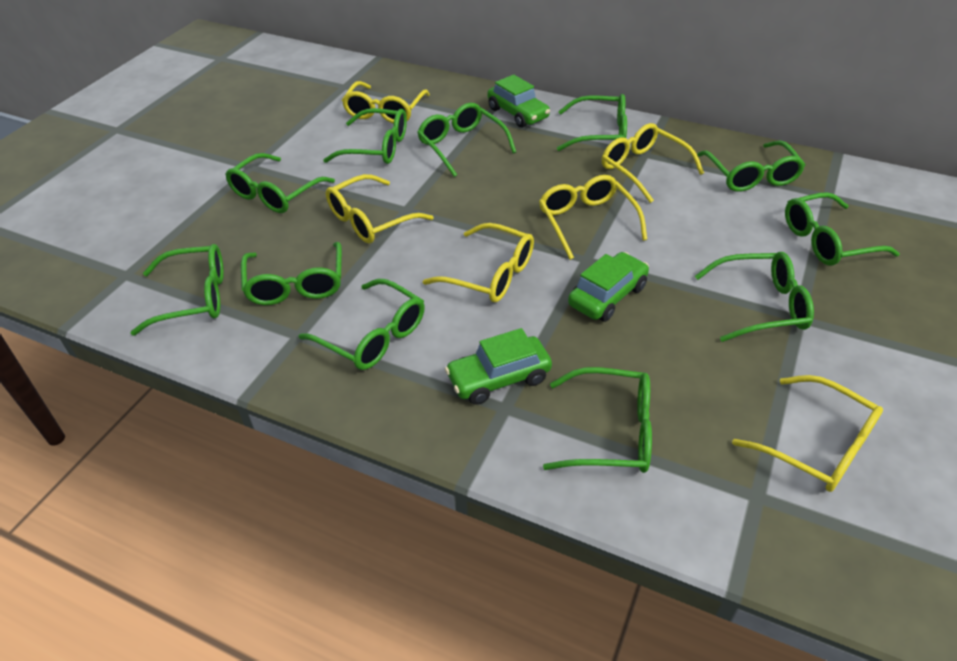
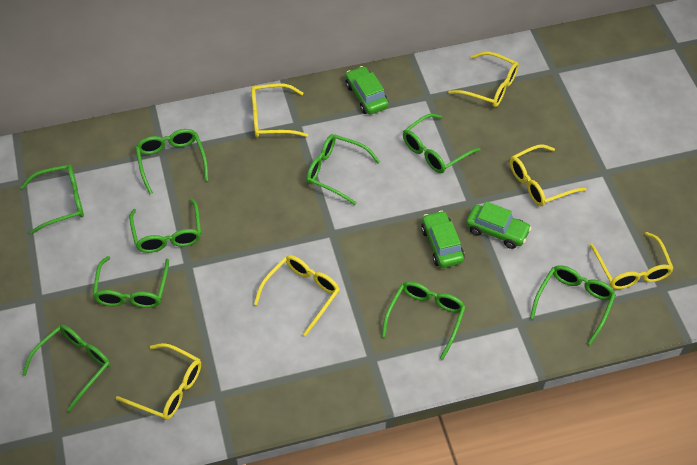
green glasses: [131,244,224,336] [225,153,335,213] [241,242,342,305] [299,279,425,370] [323,108,407,164] [417,103,516,177] [543,367,652,473] [557,94,627,151] [695,252,814,342] [697,141,805,192] [785,192,900,265] = 11 -> [20,164,84,235] [22,325,110,412] [93,256,169,308] [129,198,201,253] [136,129,209,195] [306,134,380,205] [382,281,466,360] [403,114,480,173] [530,265,616,345] = 9

